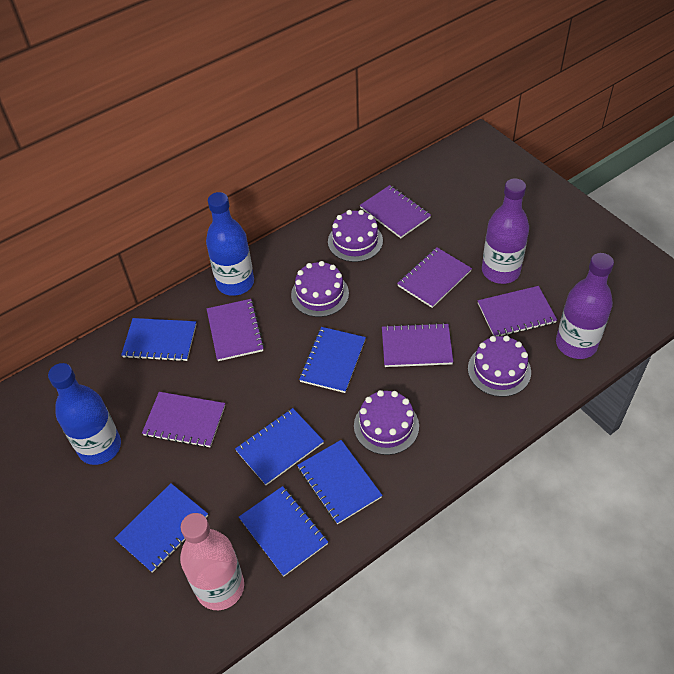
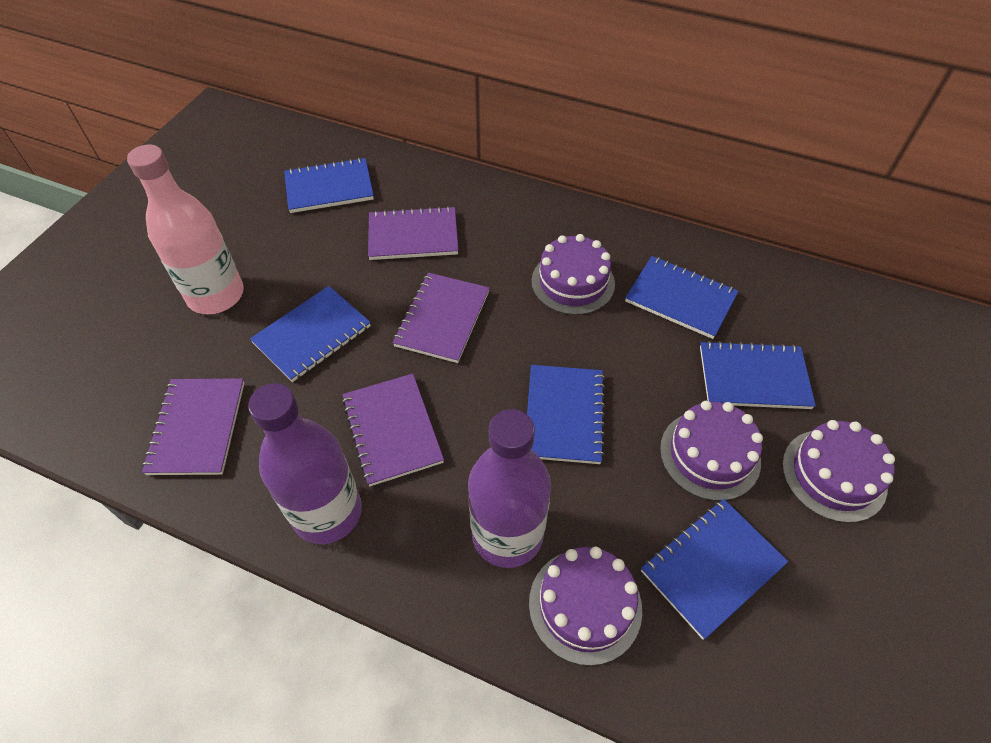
blue bottle: [48,363,121,465] [206,192,254,296] = 2 -> none = 0
purple notebook: [142,392,225,448] [207,299,264,361] [360,185,431,238] [382,323,453,367] [397,247,472,308] [478,286,557,336] = 6 -> [142,378,244,475] [342,374,444,486] [368,206,459,260] [393,273,490,363] = 4

